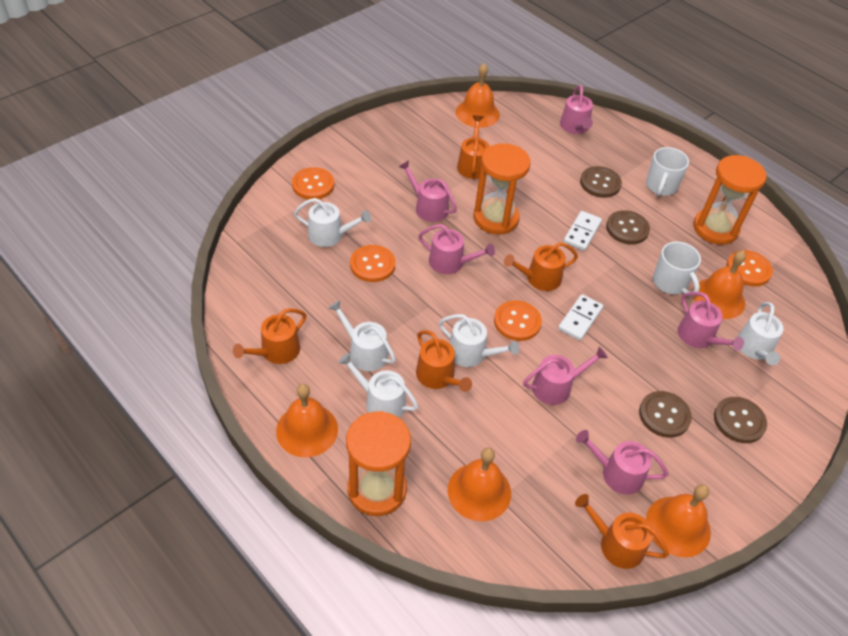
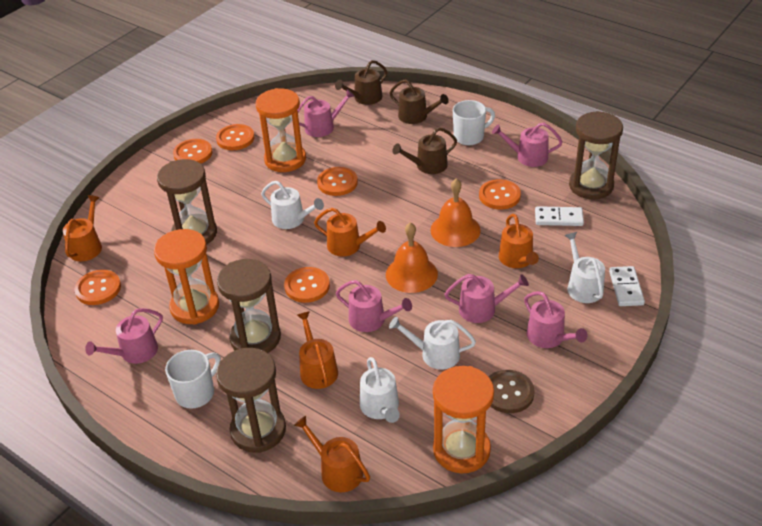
brown button: [580,166,622,198] [606,210,650,244] [639,391,692,438] [714,397,767,443] = 4 -> [489,370,535,413] = 1
brown hourglass: none = 0 -> [157,159,217,245] [216,348,286,453] [217,259,281,353] [569,111,623,199] = 4
brown watering can: none = 0 -> [335,60,387,105] [389,79,449,124] [393,127,457,174] = 3
orange bell: [276,384,338,457] [448,448,511,521] [456,63,500,128] [646,484,711,558] [693,251,746,319] = 5 -> [386,222,438,293] [431,178,481,247] = 2
orange button: [292,167,334,200] [350,245,395,282] [494,300,542,341] [726,250,773,287] = 4 -> [74,270,121,305] [173,139,213,164] [216,124,255,150] [284,267,330,303] [317,167,358,196] [479,179,521,209] = 6
white watering can: [294,198,371,247] [329,300,396,371] [338,353,419,418] [438,314,519,367] [737,302,783,365] = 5 -> [261,181,324,229] [360,357,400,423] [389,317,476,370] [565,232,605,303] = 4

